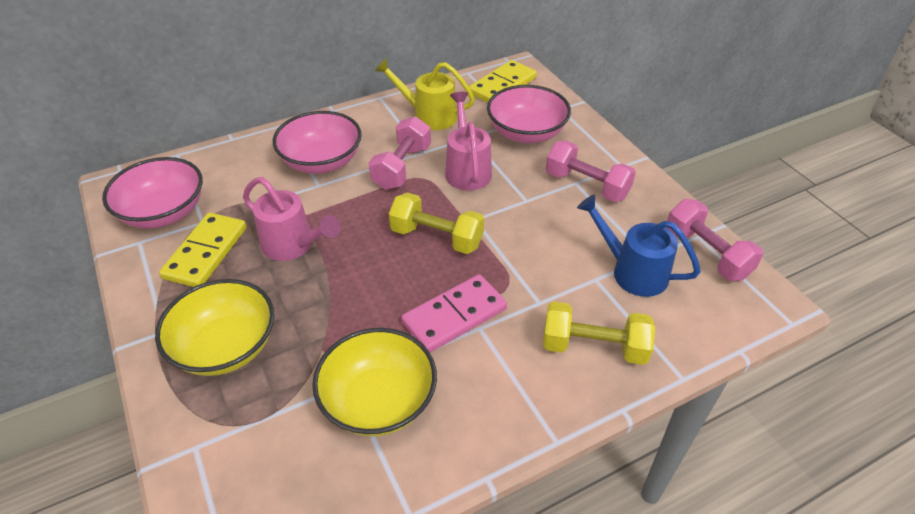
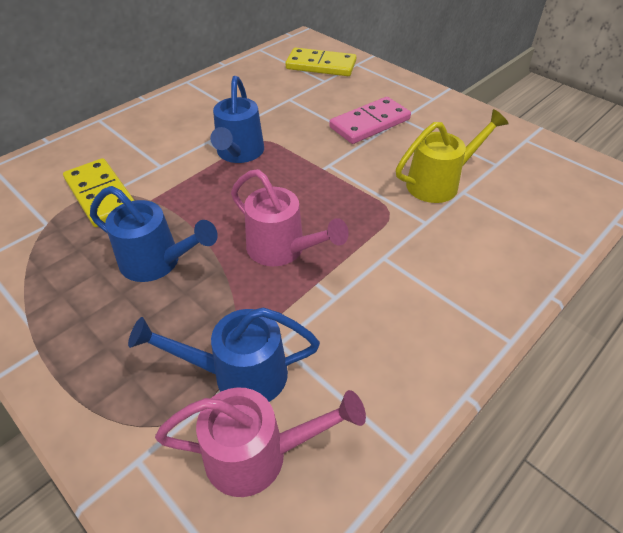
blue watering can: [577,195,701,297] = 1 -> [90,186,218,282] [128,307,320,402] [210,76,264,163] = 3
pink bowl: [102,157,203,229] [273,111,362,174] [487,85,571,143] = 3 -> none = 0
pink dumbbell: [369,116,431,190] [546,141,636,202] [666,199,763,281] = 3 -> none = 0
yellow bowl: [155,279,275,376] [312,328,437,436] = 2 -> none = 0
yellow dumbbell: [389,192,484,254] [543,301,655,365] = 2 -> none = 0

